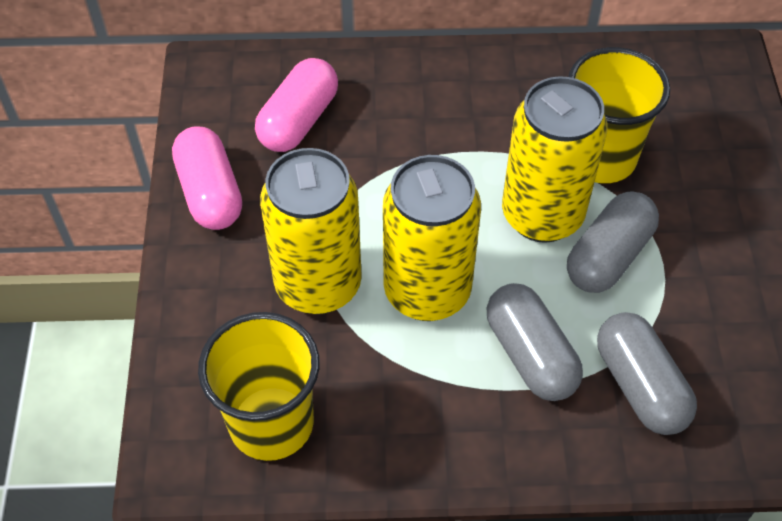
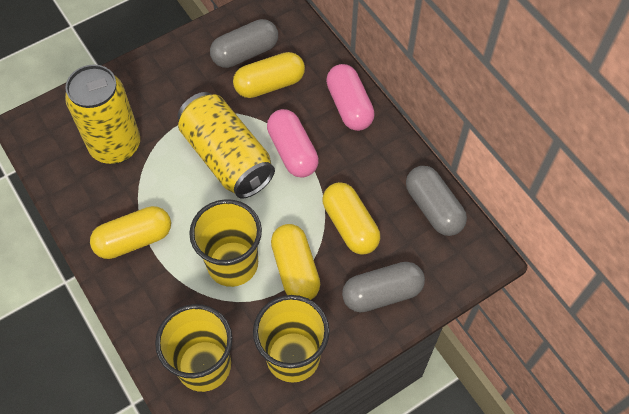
yellow can: [260,148,362,314] [383,155,481,321] [502,76,608,243] = 3 -> [65,65,140,164] [178,92,275,199] = 2
yellow capsule: none = 0 -> [90,206,171,259] [233,52,305,98] [271,224,320,300] [323,182,380,255] = 4
yellow cup: [198,312,320,461] [568,47,670,183] = 2 -> [155,304,233,392] [189,199,262,287] [253,295,330,383] = 3

